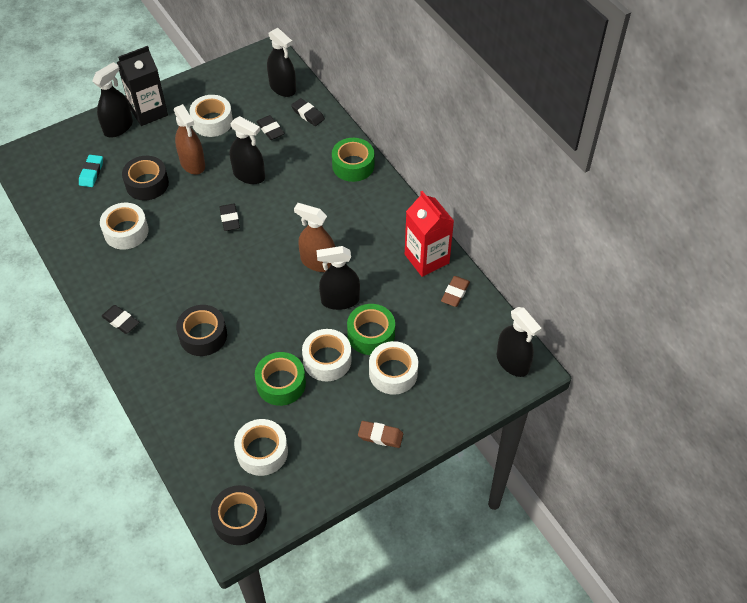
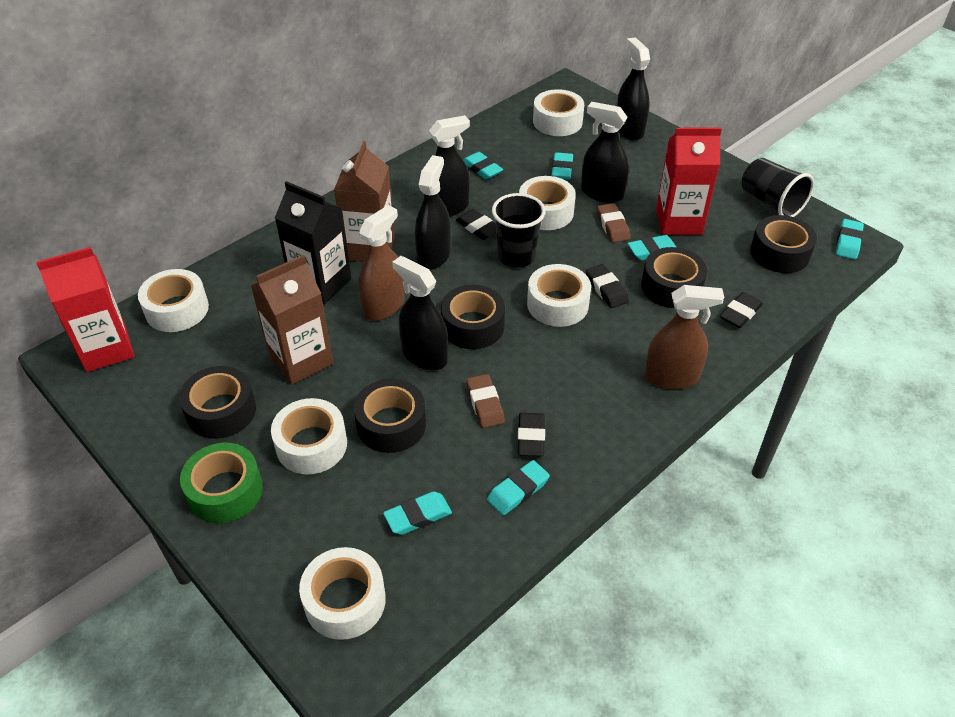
black cup: none = 0 -> [492,193,545,268] [742,158,814,217] = 2
black tape: [122,156,169,200] [176,305,227,356] [210,485,267,545] = 3 -> [179,366,256,439] [354,379,426,453] [441,284,505,349] [641,247,707,308] [750,215,817,273] = 5
brown carton: none = 0 -> [251,255,333,385] [334,141,395,262] = 2
green tape: [255,352,306,406] [332,138,374,182] [347,304,395,355] = 3 -> [180,443,263,523] = 1
red carton: [405,191,454,277] = 1 -> [36,247,134,372] [656,128,722,235] = 2
turquoise eraser: [79,155,103,187] = 1 -> [383,491,452,535] [463,152,503,179] [487,460,550,515] [551,152,573,180] [627,235,676,260] [836,219,864,260] = 6
white tape: [100,203,149,250] [189,95,233,137] [234,419,288,476] [302,329,352,381] [369,341,418,395] = 5 -> [138,269,209,332] [271,398,347,474] [299,547,386,640] [519,176,576,230] [527,264,591,327] [533,89,584,136] = 6

